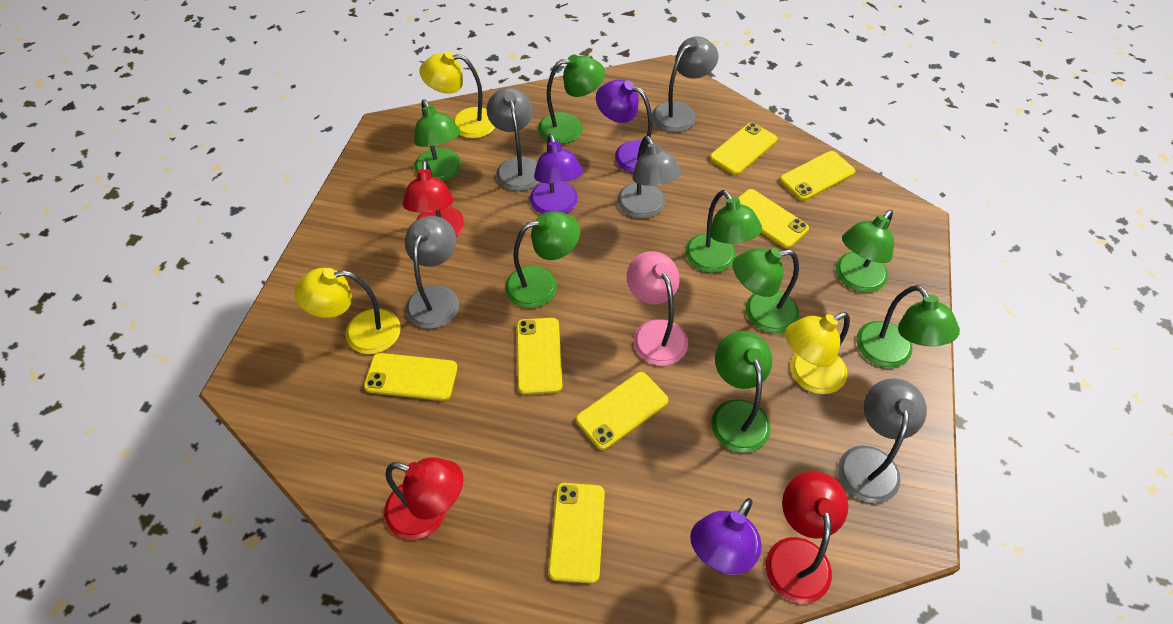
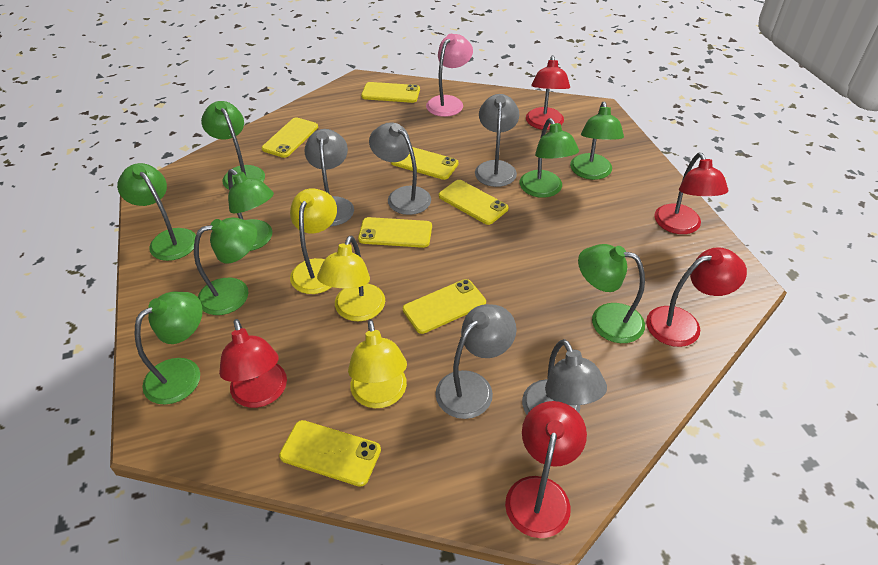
purple lamp: [530,134,583,214] [596,80,653,173] [690,498,762,575] = 3 -> none = 0
red lamp: [384,457,463,540] [403,160,464,237] [766,471,848,603] = 3 -> [219,319,287,408] [505,401,587,538] [526,55,570,130] [646,247,747,347] [654,153,728,234] = 5

